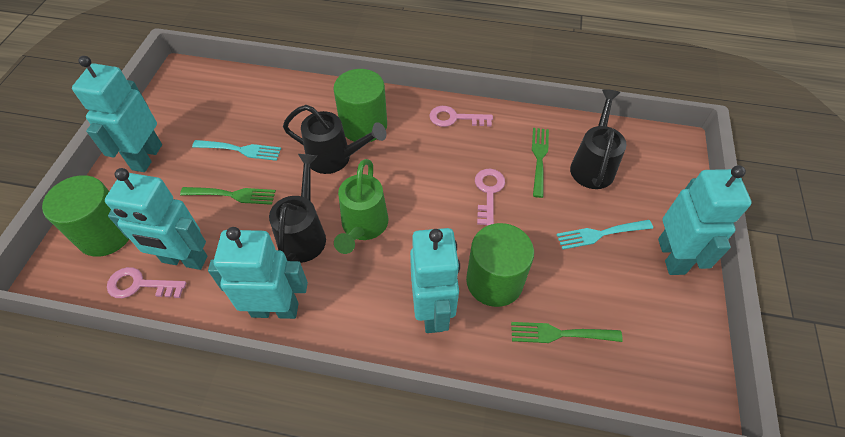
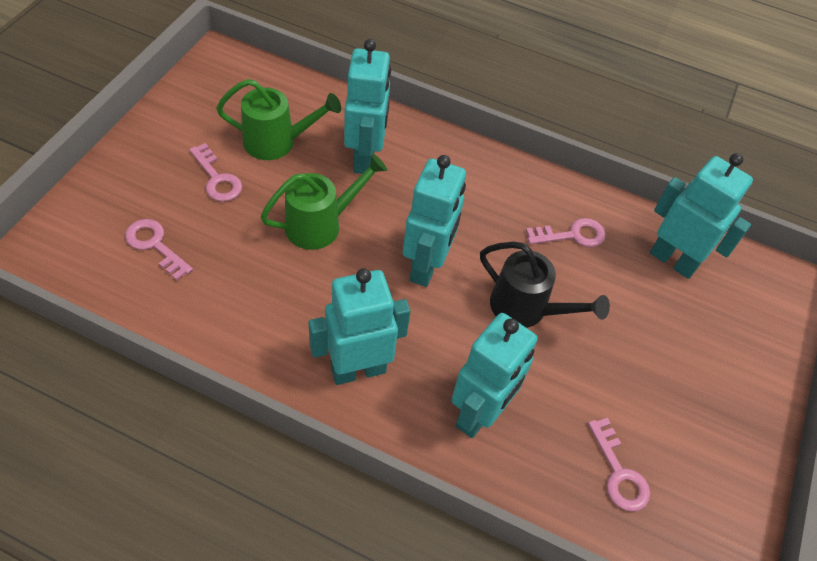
black watering can: [269,154,326,263] [283,105,386,174] [570,89,626,189] = 3 -> [480,242,610,328] = 1
green cylinder: [42,175,129,257] [333,69,387,142] [466,223,534,307] = 3 -> none = 0
green fork: [180,187,276,205] [511,322,623,343] [532,128,549,198] = 3 -> none = 0
green watering can: [334,159,389,254] = 1 -> [216,79,341,160] [260,154,387,250] = 2
pink key: [107,267,186,298] [429,106,493,127] [475,169,505,226] = 3 -> [125,219,193,280] [189,143,242,202] [526,218,606,247] [588,418,650,512] = 4
turquoise fork: [192,140,281,161] [556,220,653,249] = 2 -> none = 0

